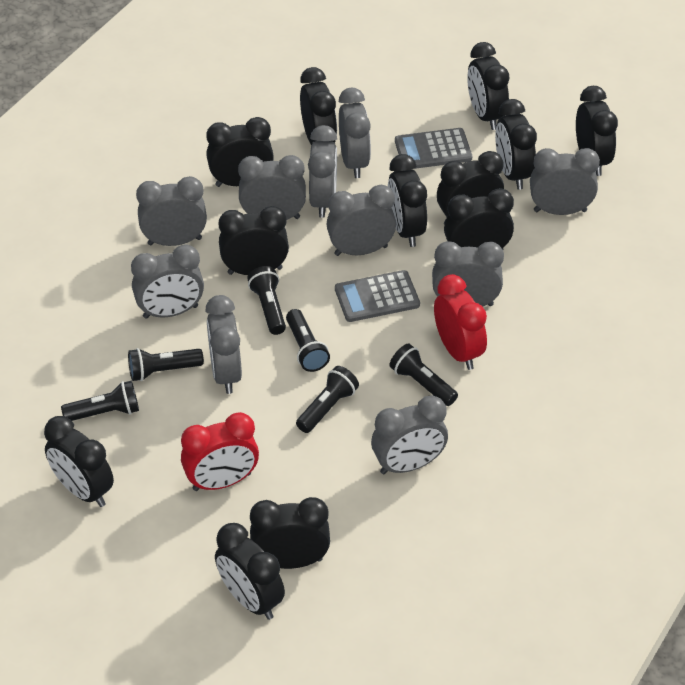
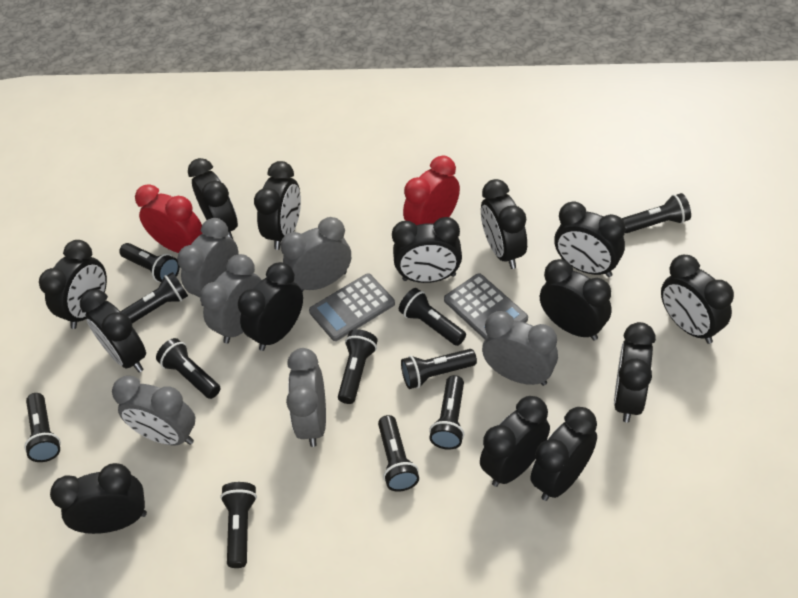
black clock: [44,416,114,507] [206,117,274,187] [215,523,285,620] [219,206,289,275] [250,497,330,569] [300,67,337,145] [388,154,427,247] [437,151,504,225] [444,188,514,250] [467,42,509,130] [495,99,537,190] [576,86,618,176] = 12 -> [39,240,107,329] [50,463,147,534] [80,289,146,373] [188,158,238,239] [238,262,303,351] [254,161,301,250] [392,217,462,283] [480,396,550,487] [481,179,527,269] [530,407,597,501] [540,259,612,341] [554,201,626,277] [614,322,656,423] [661,255,734,344] = 14
black flashlight: [61,381,139,421] [128,348,204,381] [247,266,286,335] [286,309,330,372] [296,366,359,433] [390,343,458,406] = 6 -> [24,393,61,462] [119,243,180,282] [120,272,188,323] [156,338,221,399] [220,482,257,568] [338,329,378,404] [378,415,419,492] [399,288,466,346] [401,349,477,389] [429,375,464,450] [622,193,691,233] = 11
grey clock: [131,244,204,319] [136,176,207,246] [205,295,242,394] [238,155,306,220] [308,125,337,218] [326,185,396,256] [339,88,371,178] [371,395,448,474] [432,241,504,306] [530,148,600,215] = 10 -> [112,376,195,445] [177,218,239,306] [200,254,262,344] [281,217,351,292] [286,348,326,447] [482,311,558,386] = 6

